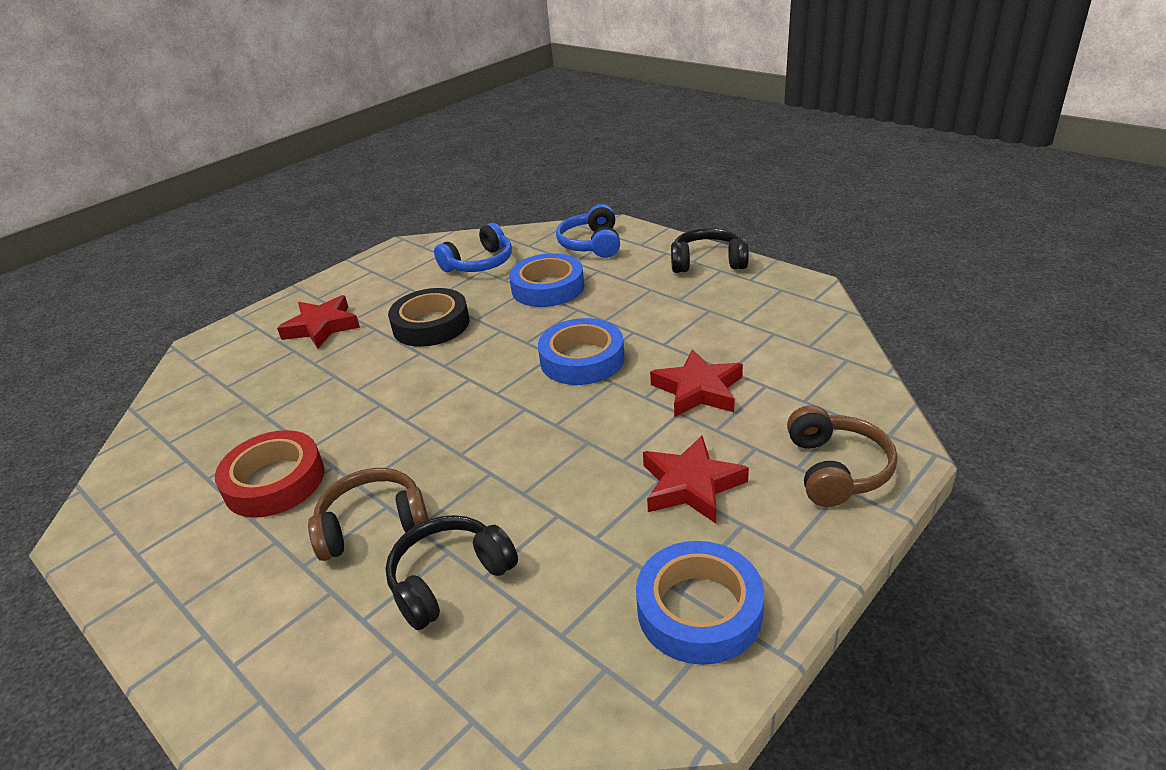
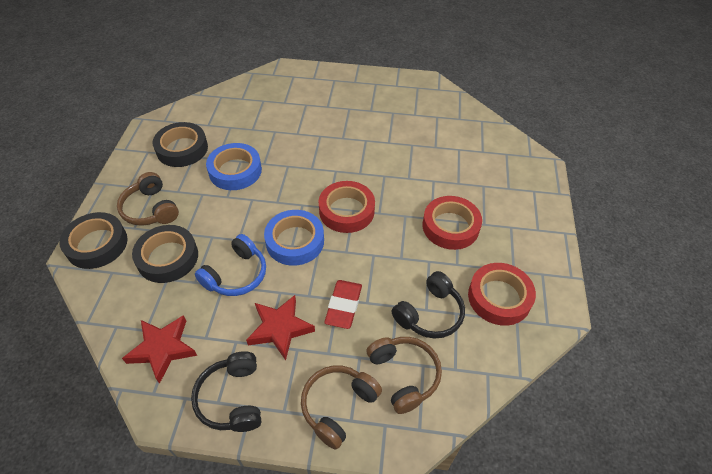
black tape: [388,288,469,347] = 1 -> [59,212,128,269] [132,225,198,283] [153,122,208,167] = 3
blue headphones: [434,223,512,272] [556,204,620,258] = 2 -> [195,234,266,296] = 1
blue tape: [509,253,584,307] [538,318,625,385] [636,541,764,665] = 3 -> [206,143,262,190] [264,210,324,266] = 2
brown headphones: [308,468,429,561] [787,405,897,507] = 2 -> [117,172,179,226] [301,365,382,450] [367,337,442,414] = 3
red eraser: none = 0 -> [324,280,362,329] = 1
red star: [277,295,360,348] [643,435,749,524] [650,349,743,417] = 3 -> [122,315,197,384] [246,295,315,361] = 2
red tape: [215,430,324,518] = 1 -> [319,181,375,233] [423,196,482,250] [468,263,536,326] = 3

